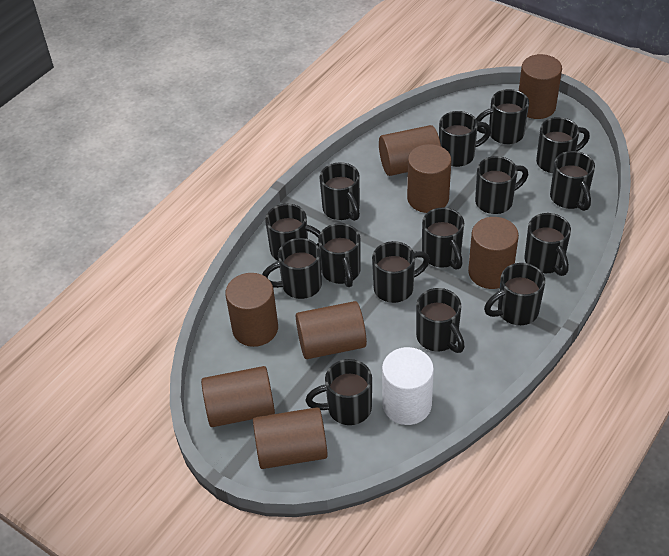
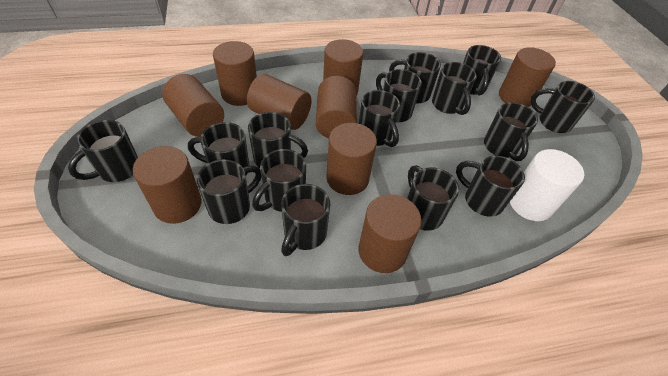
brown cylinder: [201,366,275,427] [225,273,278,347] [253,407,328,469] [296,301,367,359] [379,125,441,176] [407,144,451,213] [468,217,519,289] [519,54,562,119] = 8 -> [133,146,202,224] [162,74,224,137] [213,41,257,106] [247,74,311,130] [316,76,357,138] [323,39,363,96] [326,123,377,195] [358,194,422,273] [499,47,556,107] = 9

